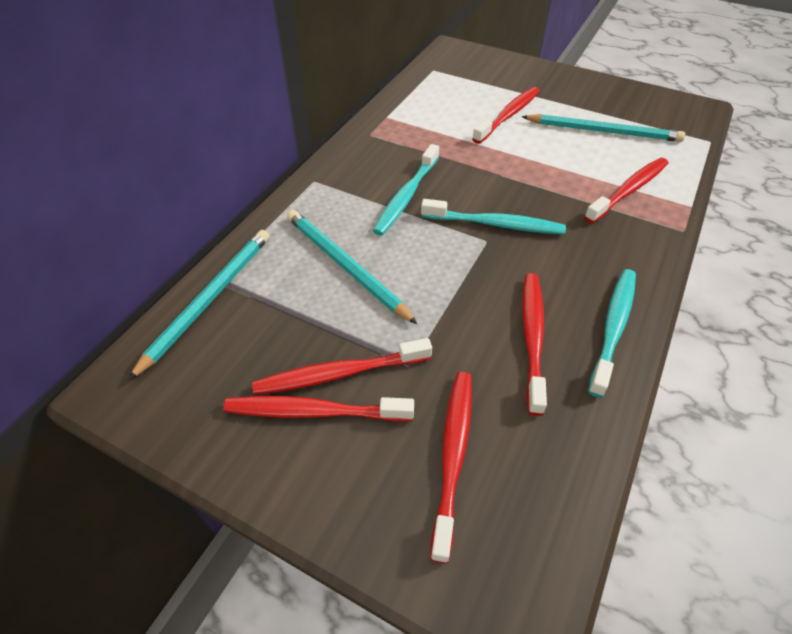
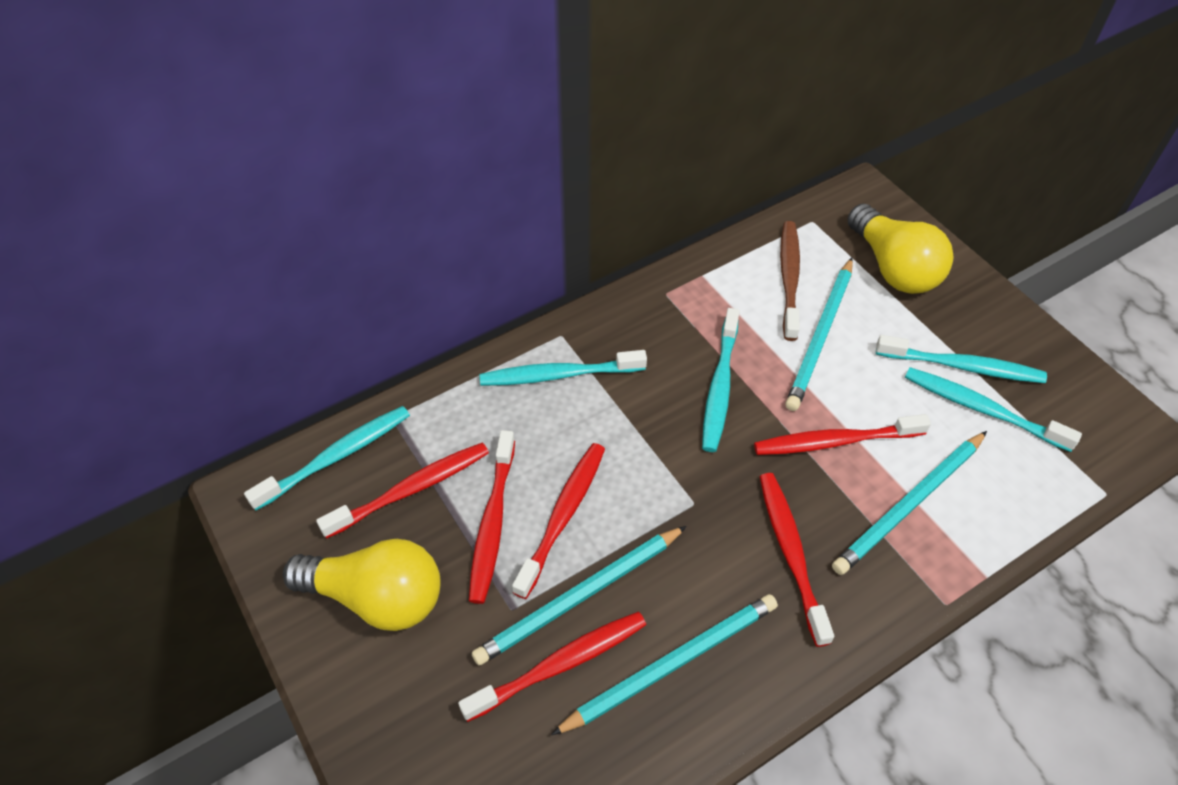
brown toothbrush: none = 0 -> [780,221,800,341] = 1
turquoise pencil: [128,230,269,381] [287,210,417,324] [521,114,685,142] = 3 -> [472,526,687,666] [551,594,778,735] [785,258,853,411] [832,431,987,575] = 4
turquoise toothbrush: [373,144,439,236] [421,199,566,234] [588,269,636,398] = 3 -> [244,406,410,511] [479,350,647,386] [702,308,740,452] [876,335,1047,383] [905,367,1082,452] = 5
yellow light bulb: none = 0 -> [283,539,441,631] [847,204,954,294] = 2

